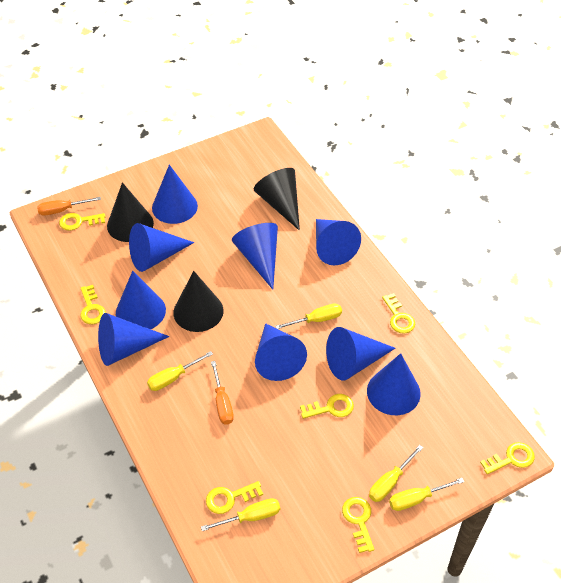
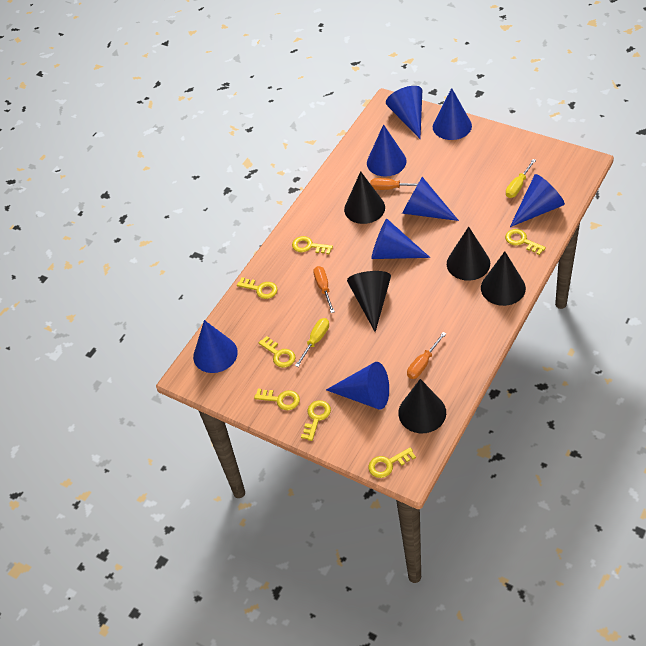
black cone: [107,182,154,242] [173,271,224,332] [254,168,300,231] = 3 -> [344,171,385,224] [347,271,391,332] [398,379,446,433] [447,227,490,281] [481,251,526,306] = 5
blue cone: [98,313,169,366] [116,271,166,329] [129,223,194,272] [152,165,198,224] [232,223,278,289] [255,323,307,381] [316,219,361,265] [326,327,395,380] [367,353,421,415] = 9 -> [193,320,238,373] [326,362,389,410] [367,124,407,177] [371,218,430,259] [386,86,422,139] [402,177,459,221] [433,88,472,140] [510,174,565,227] = 8
orange screwdriver: [37,197,101,216] [211,361,234,425] = 2 -> [313,266,335,313] [370,178,418,190] [407,332,446,379] = 3
yellow screwdriver: [147,351,213,391] [201,498,280,531] [275,303,342,329] [369,445,423,502] [389,478,464,511] = 5 -> [295,318,329,367] [506,159,536,198] = 2

